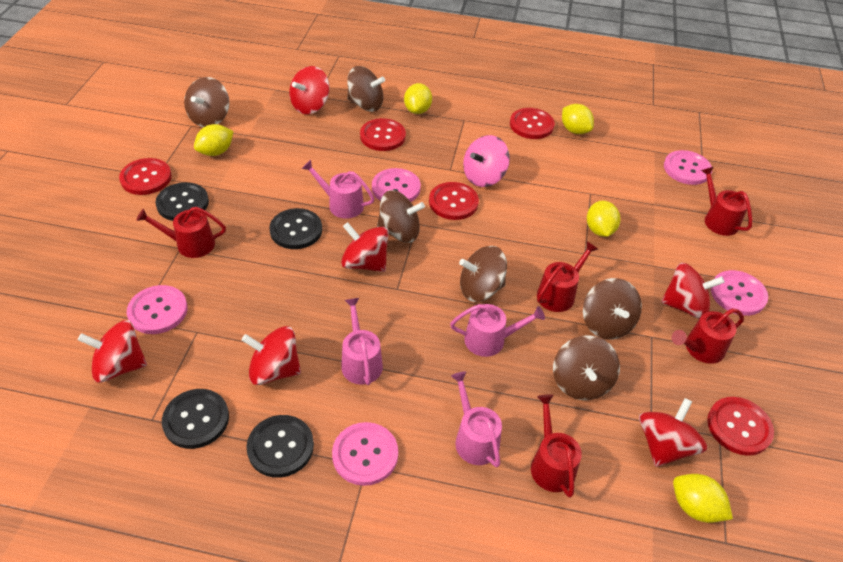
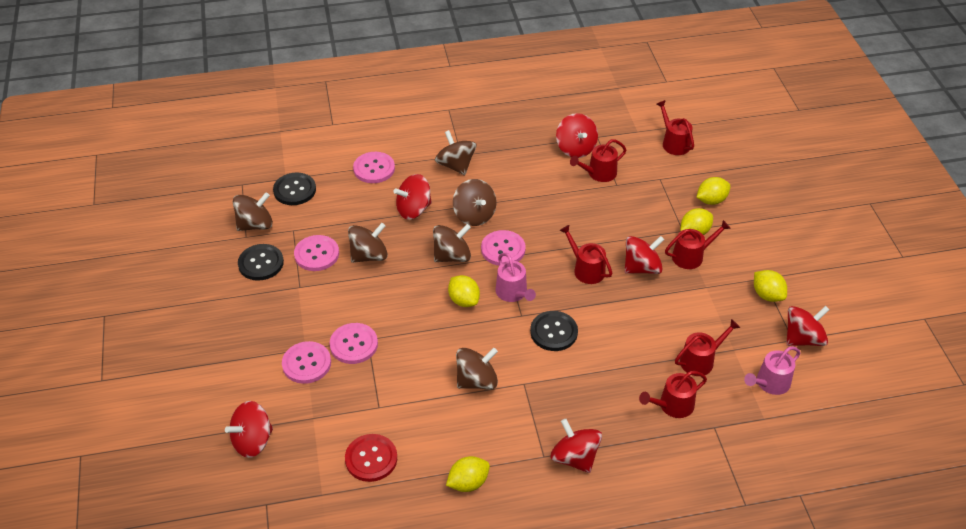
black button: [155,182,209,221] [162,389,229,449] [246,415,314,478] [269,208,322,249] = 4 -> [238,244,284,281] [273,173,316,205] [530,311,578,351] = 3
pink spinning top: [463,135,510,187] = 1 -> none = 0
pink watering can: [302,160,375,219] [341,298,383,385] [450,304,545,357] [451,371,502,467] = 4 -> [495,253,536,302] [744,346,801,395] = 2
red button: [119,158,172,195] [360,118,406,151] [429,182,479,220] [510,108,555,139] [707,397,774,456] = 5 -> [345,434,397,482] = 1
red watering can: [136,207,226,258] [531,394,582,498] [537,242,598,312] [672,308,744,364] [701,167,752,236] = 5 -> [560,225,612,284] [570,139,627,182] [639,371,707,418] [657,100,694,155] [665,220,731,269] [675,319,740,376] = 6

